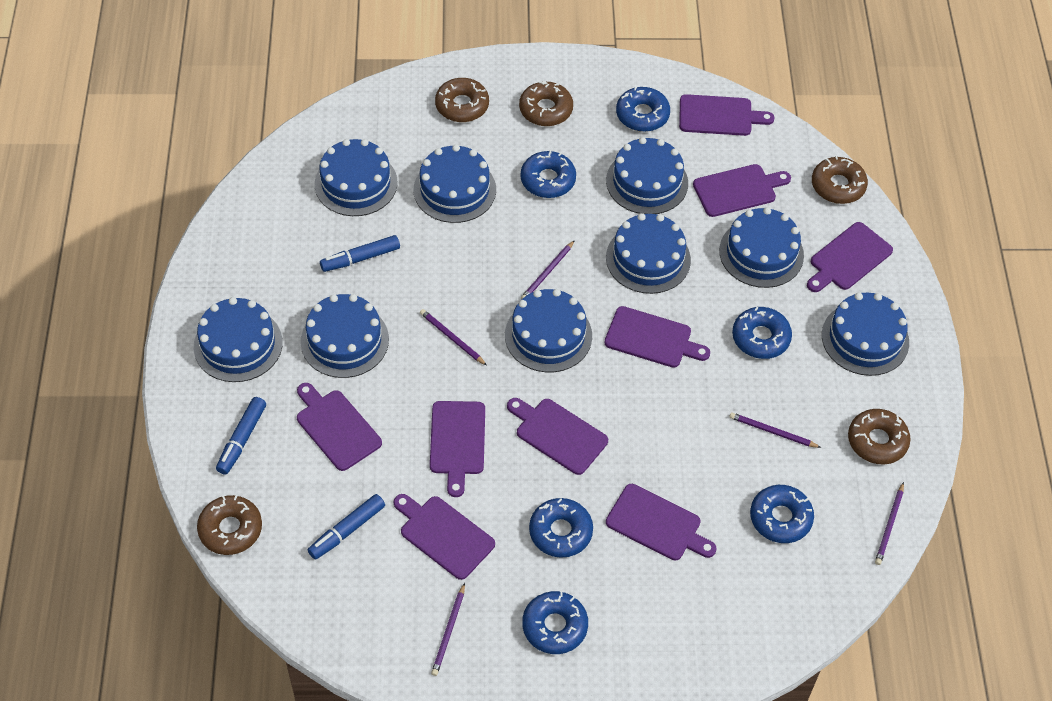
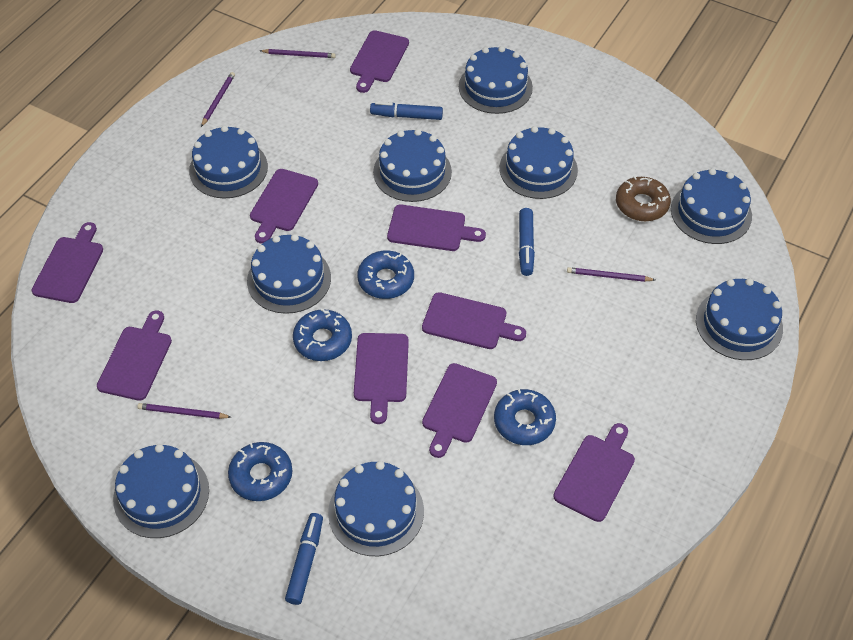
blue donut: [521,150,576,198] [522,591,588,654] [529,498,593,558] [616,87,670,132] [732,307,792,359] [750,485,814,543] = 6 -> [228,442,292,501] [293,309,352,361] [357,250,414,299] [494,389,556,445] = 4
brown donut: [197,495,262,555] [435,78,489,122] [519,81,573,126] [812,155,868,204] [848,409,911,465] = 5 -> [616,176,671,221] = 1
purple pencil: [420,309,487,365] [431,583,465,676] [521,240,575,299] [729,412,821,448] [875,482,904,565] = 5 -> [137,403,231,419] [201,72,235,127] [260,49,336,58] [567,267,655,282] = 4

